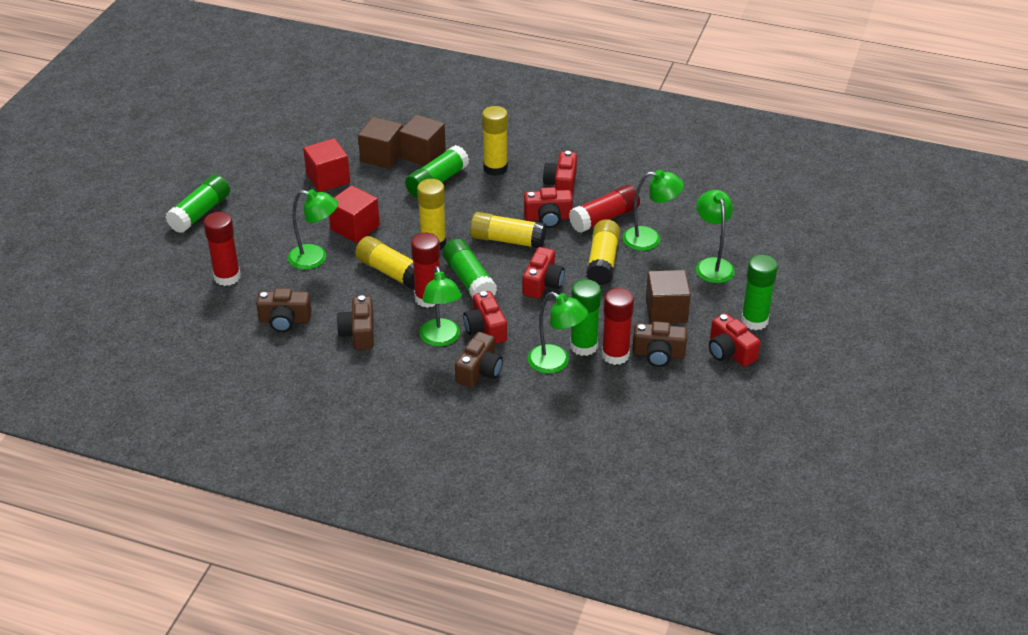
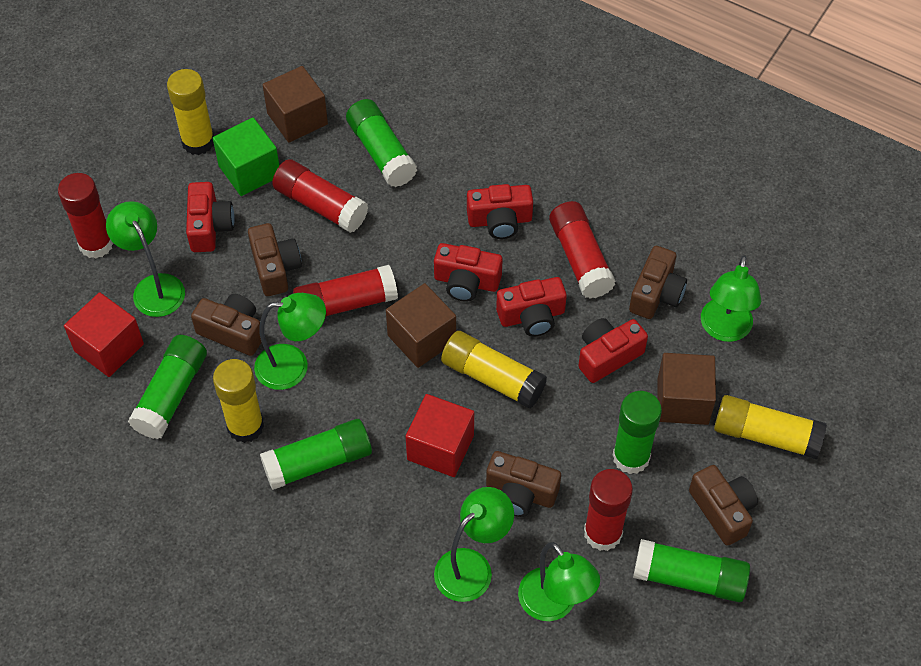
brown camera: [256,288,312,332] [337,295,374,350] [455,332,503,388] [632,321,687,367] = 4 -> [191,294,262,356] [248,223,302,296] [486,451,561,517] [629,246,687,319] [689,465,758,546] = 5
green cube: none = 0 -> [213,118,279,196] = 1
red glue stick: [204,212,241,286] [411,233,440,308] [569,185,640,233] [602,288,634,365] = 4 -> [58,173,114,259] [272,159,368,233] [293,265,398,317] [549,201,615,299] [584,469,633,551] = 5
yellow glue stick: [355,236,415,290] [417,179,446,250] [470,212,546,248] [482,106,508,176] [586,219,620,286] = 5 -> [167,69,214,155] [213,359,264,443] [441,331,547,409] [714,395,827,459] = 4

